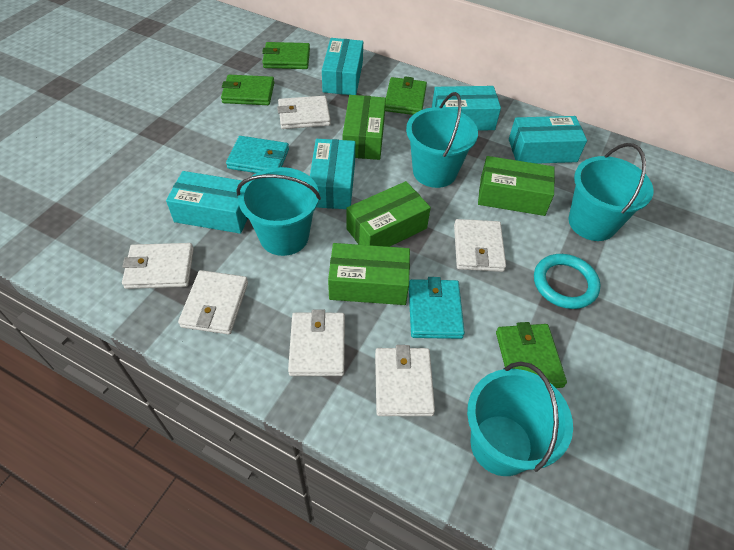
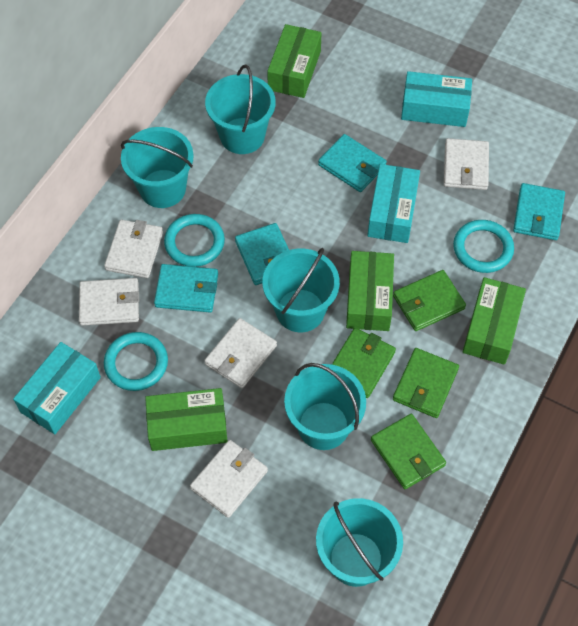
turquoise box: [166,171,248,234] [310,139,355,209] [322,38,363,95] [432,86,501,131] [509,116,587,164] = 5 -> [13,342,101,434] [367,164,420,243] [401,71,472,127] = 3
turquoise bucket: [236,167,321,256] [406,92,478,188] [467,362,573,476] [569,143,654,241] = 4 -> [121,127,194,208] [205,65,276,154] [262,248,340,332] [284,363,366,450] [316,498,403,587] = 5
turquoise ring: [534,254,601,309] = 1 -> [104,332,168,391] [164,214,225,267] [453,220,514,273] = 3
turquoise wallet: [226,136,289,173] [409,277,465,339] = 2 -> [154,264,218,313] [235,223,289,285] [318,134,387,192] [513,183,565,240] = 4
white wallet: [122,243,194,289] [178,270,248,335] [277,96,331,129] [288,310,345,376] [375,345,435,416] [454,219,506,272] = 6 -> [79,278,139,326] [104,220,163,278] [190,440,268,518] [204,318,277,388] [444,138,489,190] = 5

